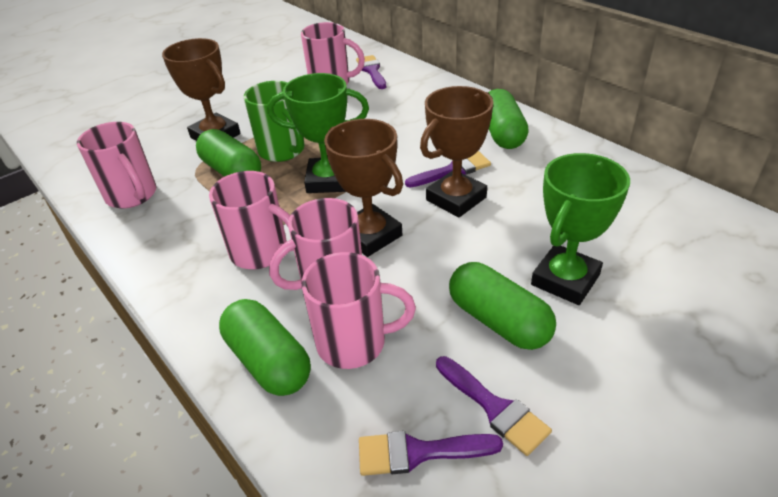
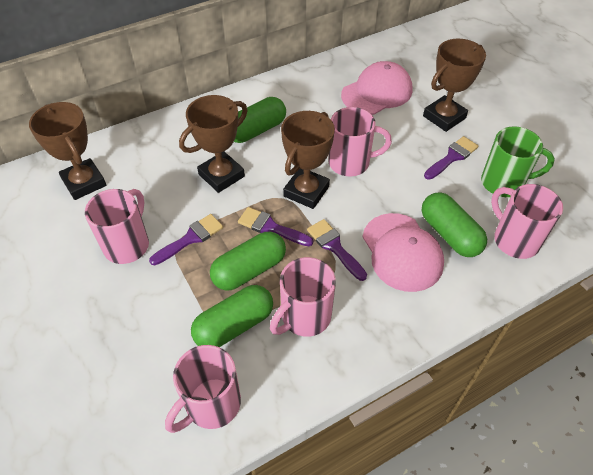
brown trophy: [162,38,241,141] [324,119,403,257] [420,86,493,217] = 3 -> [29,102,106,200] [179,95,248,193] [281,111,335,209] [423,39,486,132] = 4
green trophy: [267,73,369,193] [531,153,630,305] = 2 -> none = 0
pink cap: none = 0 -> [341,61,413,115] [363,213,444,292] = 2

